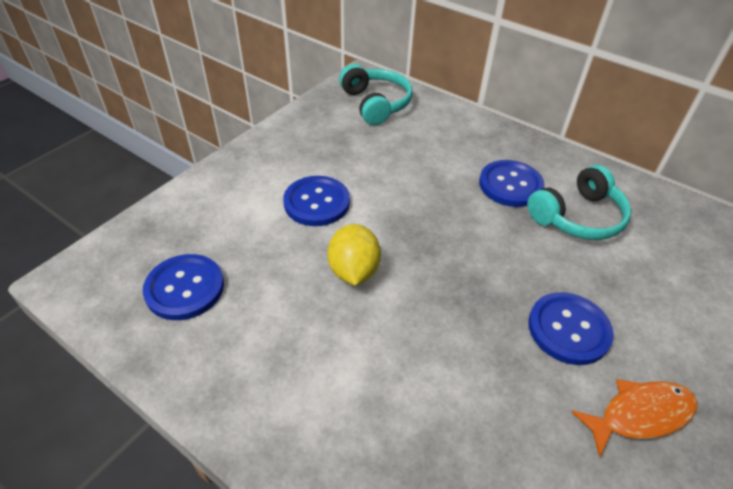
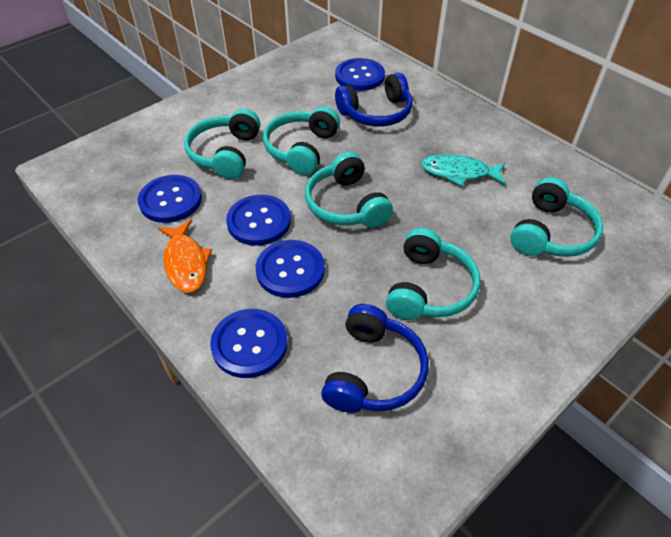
blue button: [143,254,224,320] [283,176,350,226] [479,160,545,207] [528,292,614,365] = 4 -> [138,175,202,223] [210,309,288,378] [226,195,291,246] [256,240,325,298] [335,58,385,91] = 5
blue headphones: none = 0 -> [321,304,429,413] [335,72,413,126] = 2
turquoise fish: none = 0 -> [421,154,506,186] = 1
turquoise headphones: [339,64,413,125] [527,165,631,240] = 2 -> [184,109,260,179] [263,106,340,175] [305,152,393,228] [386,228,480,320] [510,177,603,257] = 5
yellow lemon: [327,224,381,286] = 1 -> none = 0

